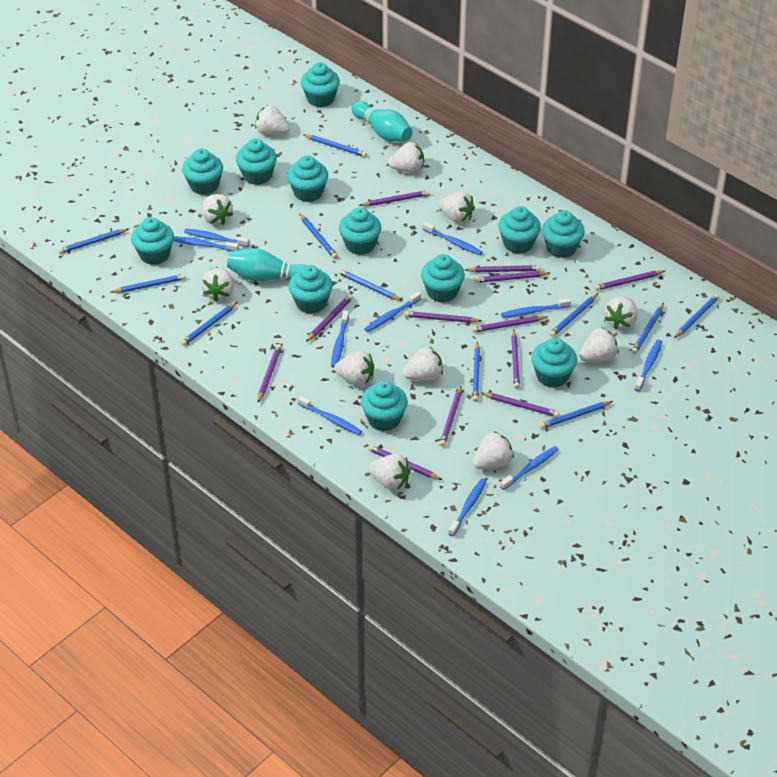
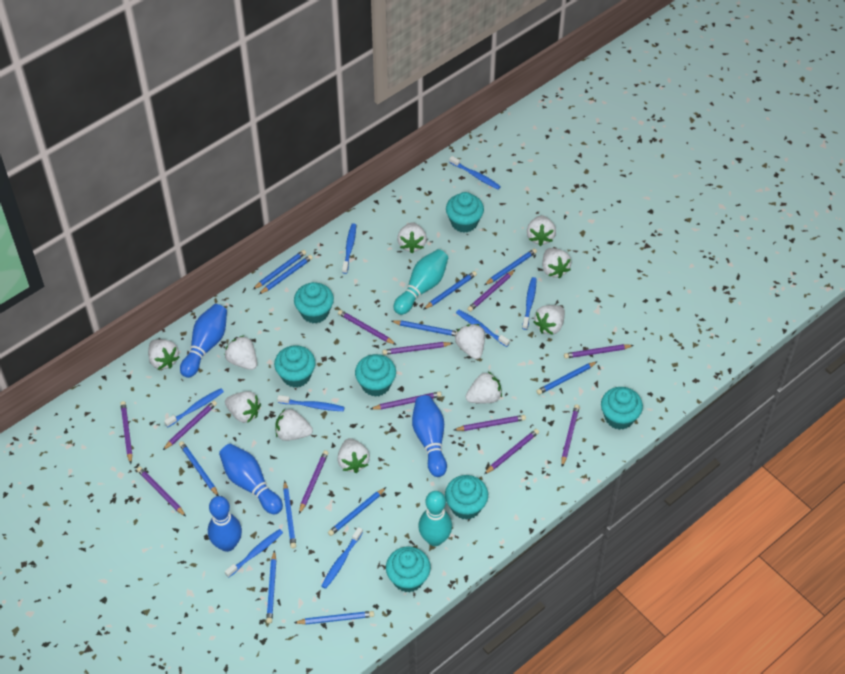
blue bowling pin: none = 0 -> [180,304,227,378] [208,496,242,552] [219,444,283,514] [412,395,447,477] = 4
blue toothbrush: [173,236,239,251] [184,228,249,247] [297,396,362,435] [331,311,349,368] [364,292,421,332] [423,222,483,255] [448,478,487,536] [500,446,559,490] [501,298,571,318] [634,340,662,391] = 10 -> [164,388,224,427] [225,529,283,578] [277,395,345,411] [321,527,363,589] [342,223,356,274] [449,156,501,189] [456,310,510,347] [522,277,537,330] = 8
turquoise cupcake: [131,217,174,265] [182,149,223,195] [236,139,277,185] [287,155,328,202] [289,265,333,314] [301,62,340,107] [339,207,381,255] [361,381,408,431] [421,254,465,303] [498,206,541,254] [531,338,577,388] [542,210,585,258] = 12 -> [274,345,316,388] [294,282,334,324] [355,354,396,397] [386,547,431,593] [445,475,488,520] [446,192,484,233] [601,387,643,430] = 7

